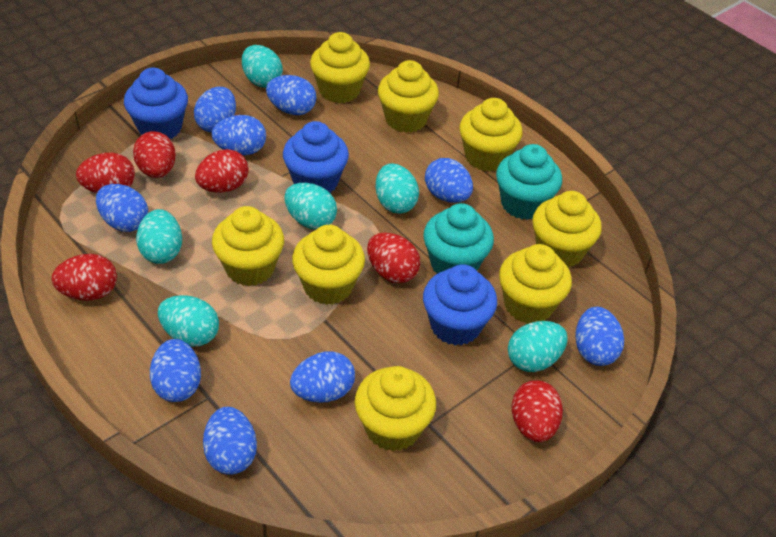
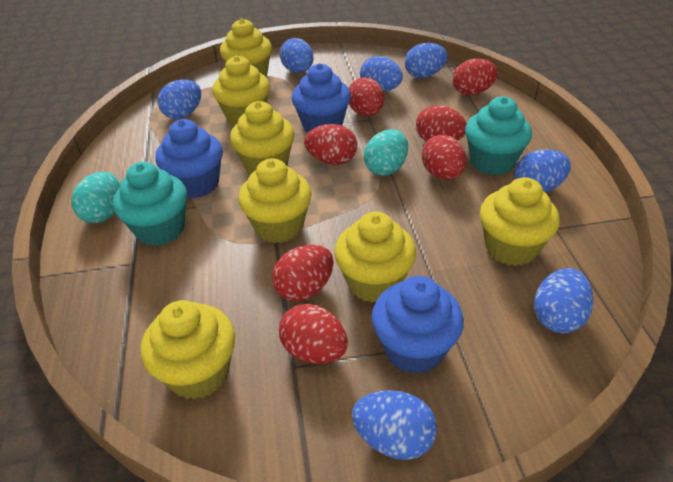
blue egg: [96,184,148,232] [150,339,201,402] [194,87,236,132] [203,407,257,475] [212,115,266,155] [266,75,316,115] [290,351,355,403] [425,158,473,203] [575,307,624,366] = 9 -> [158,79,201,119] [280,38,314,73] [352,390,437,460] [360,56,403,92] [405,43,448,78] [514,149,571,193] [534,268,593,333] = 7
red egg: [51,254,117,301] [76,153,135,193] [133,131,176,178] [195,149,249,193] [367,233,420,283] [511,380,563,442] = 6 -> [272,245,334,302] [279,304,348,364] [304,124,357,165] [349,77,384,116] [416,105,467,142] [422,135,466,180] [453,59,498,96] = 7
turquoise egg: [136,209,182,264] [158,295,219,347] [242,45,283,88] [284,183,337,229] [375,163,419,214] [508,321,568,372] = 6 -> [71,172,120,223] [364,129,408,176] = 2
yellow cupcake: [212,206,284,286] [292,225,365,305] [310,32,370,103] [354,366,436,452] [378,60,439,133] [459,98,523,172] [499,244,572,324] [532,191,602,268] = 8 -> [141,300,235,400] [212,56,270,126] [220,18,272,78] [230,101,295,174] [238,158,312,243] [334,212,416,303] [480,177,560,266] = 7

